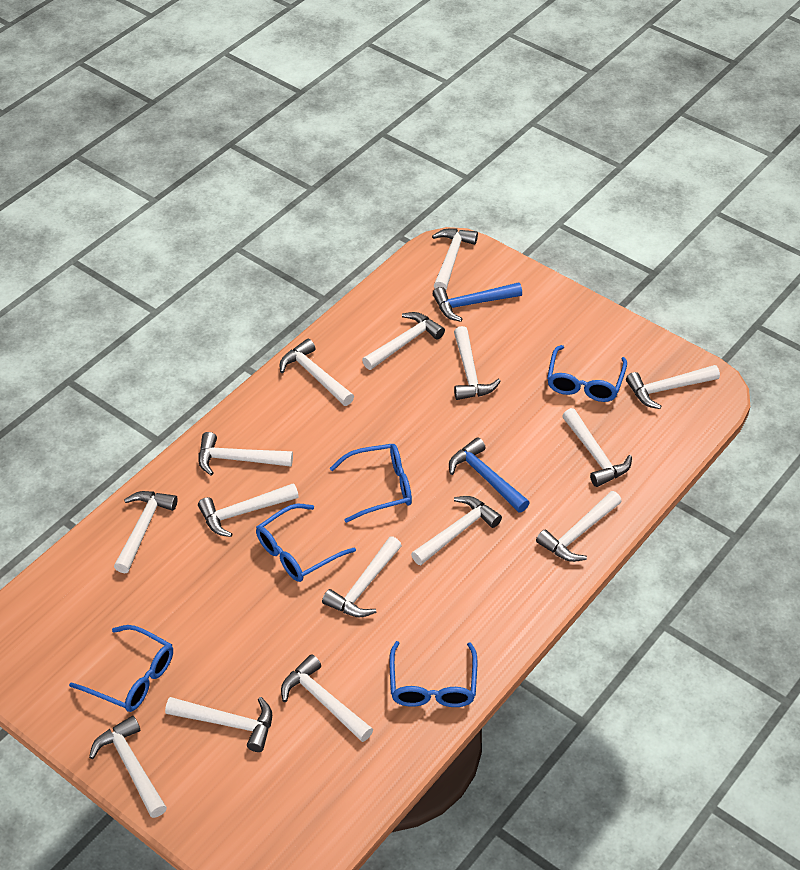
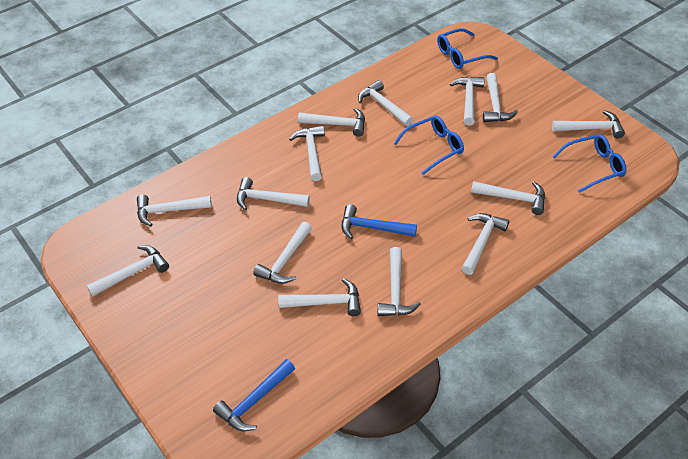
blue glasses: [69,625,173,712] [256,504,356,582] [330,444,412,523] [389,641,477,707] [547,345,627,402] = 5 -> [394,116,464,175] [437,28,498,69] [553,134,626,193] = 3
white hammer: [89,716,167,818] [114,491,178,574] [165,697,272,752] [198,432,293,476] [198,483,299,537] [280,339,354,406] [281,654,373,742] [322,536,402,617] [362,312,445,370] [411,496,502,565] [432,228,478,290] [454,326,501,400] [536,491,622,562] [563,408,632,487] [626,365,720,409] = 15 -> [86,245,169,297] [137,195,212,226] [237,177,310,210] [253,222,312,284] [278,278,361,316] [289,125,325,181] [298,108,365,137] [358,80,414,126] [378,247,421,316] [450,77,485,126] [461,213,509,275] [471,181,545,215] [483,73,518,122] [552,110,625,138] = 14

